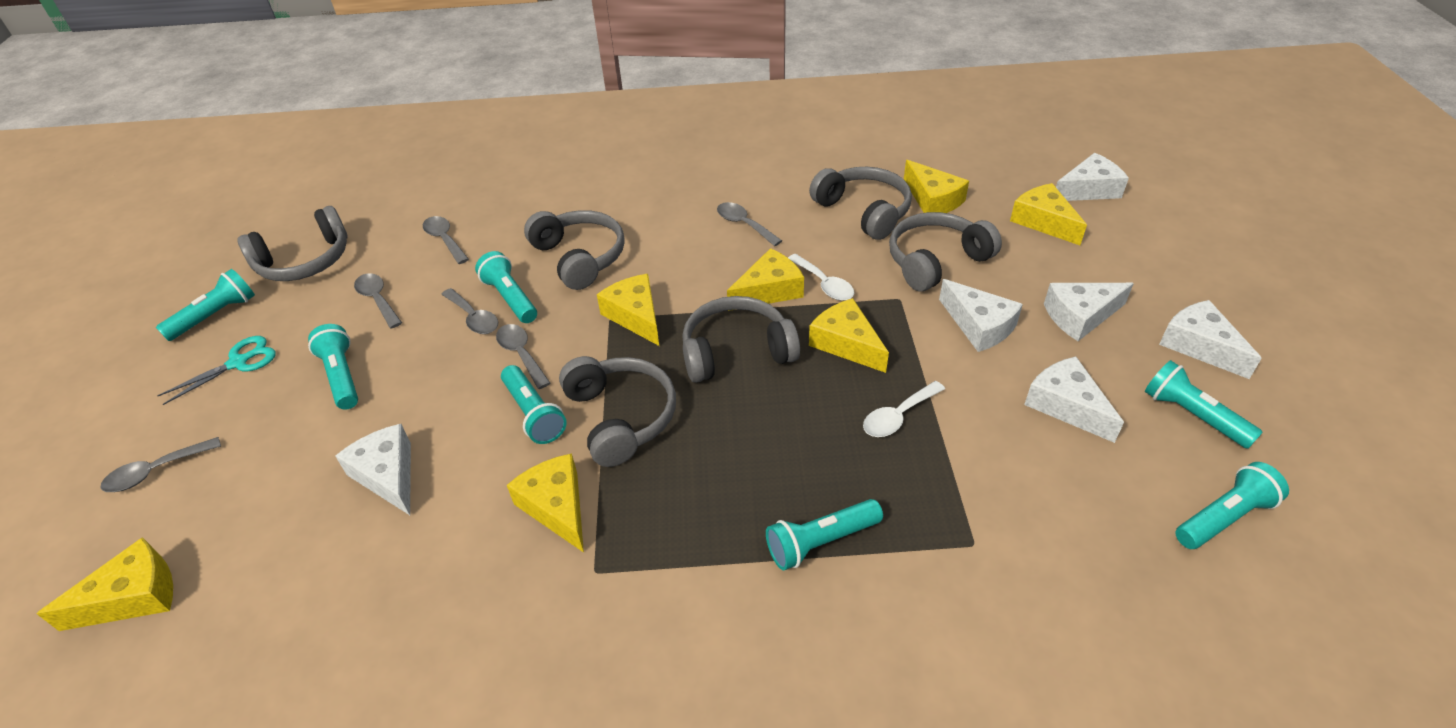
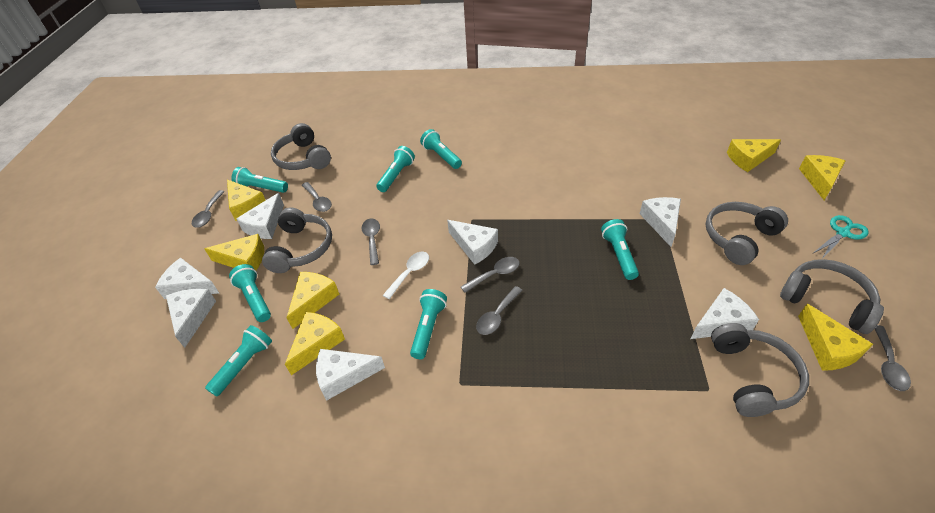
grey headphones: [237,206,347,281] [524,210,625,290] [559,356,676,467] [682,296,800,383] [809,167,912,240] [889,212,1002,291] = 6 -> [262,207,332,273] [271,123,331,170] [706,202,788,265] [711,323,809,417] [780,259,884,334] = 5
white cheese: [335,424,411,515] [939,279,1023,352] [1024,357,1124,443] [1044,283,1134,341] [1056,153,1129,201] [1159,300,1262,379] = 6 -> [155,258,219,299] [166,289,216,348] [236,193,284,239] [316,349,385,401] [447,220,498,265] [640,197,681,247] [691,288,759,339] = 7
white spoon: [788,254,854,301] [863,381,945,437] = 2 -> [383,252,429,299] = 1

